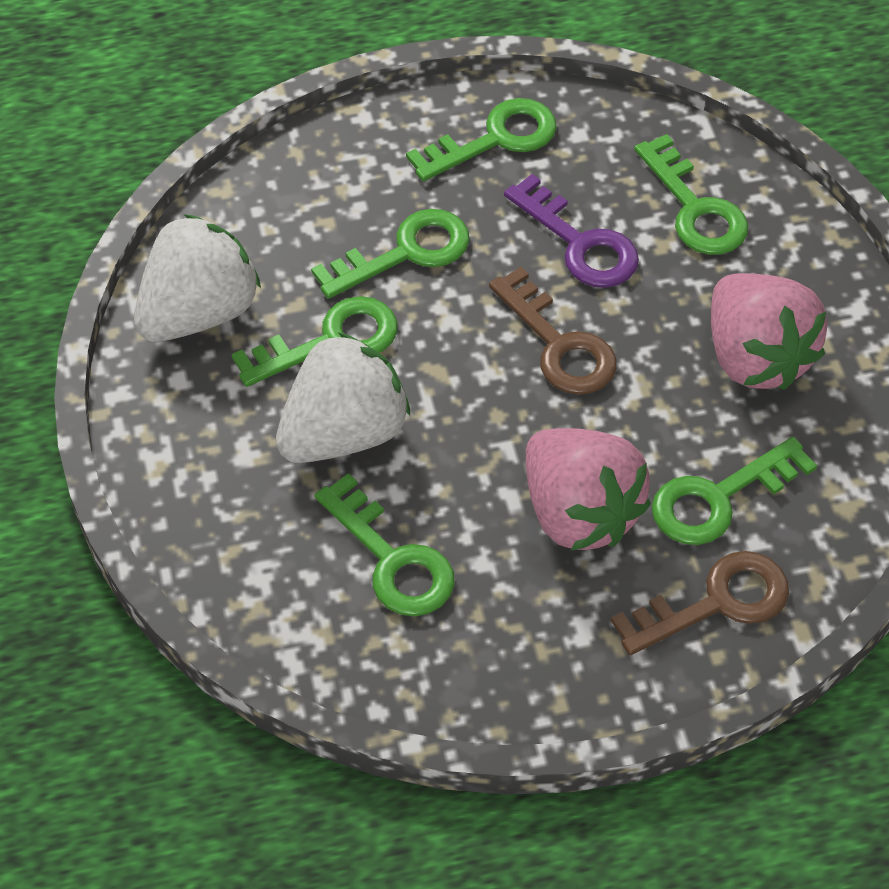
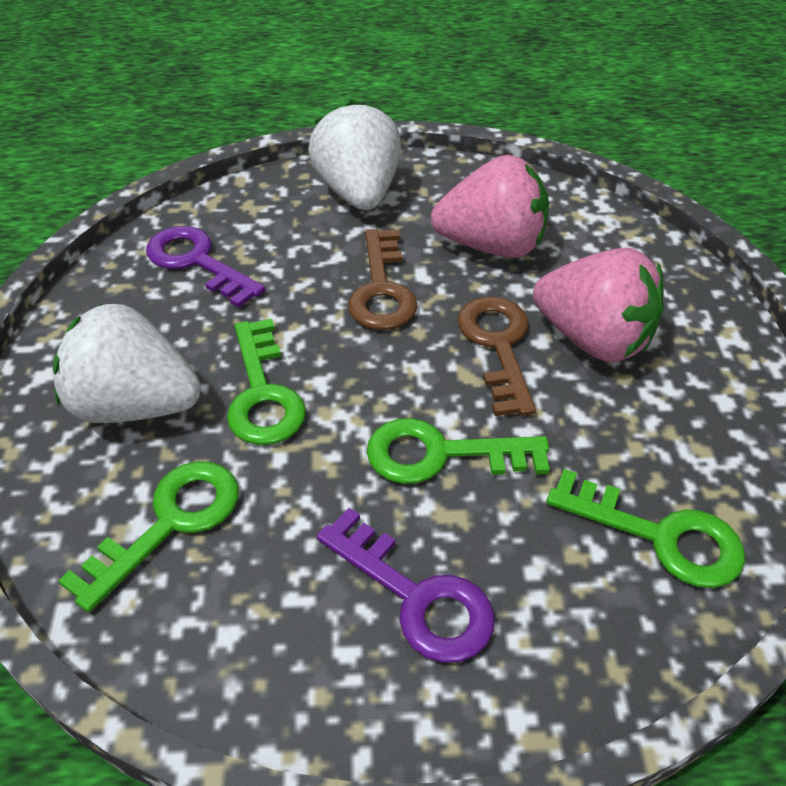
green key: [231,296,397,387] [311,209,469,299] [315,473,455,616] [406,98,557,181] [634,134,748,255] [652,437,817,545] = 6 -> [58,461,239,612] [227,319,306,445] [367,418,550,484] [547,469,745,588] = 4
purple key: [504,174,639,288] = 1 -> [146,226,266,308] [317,508,495,663] = 2

